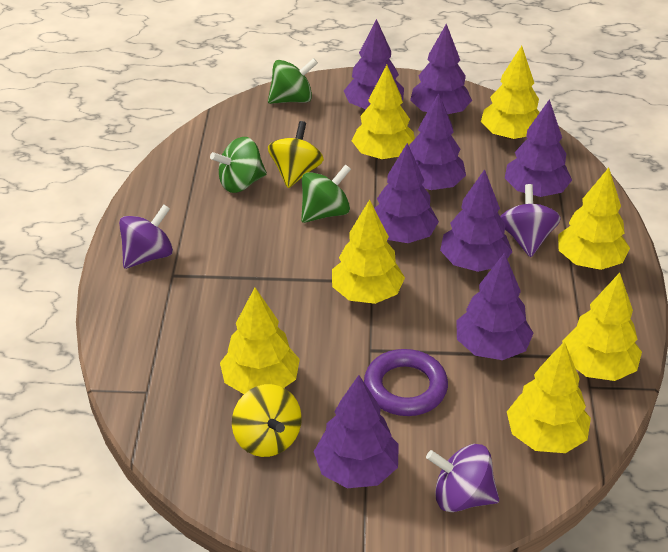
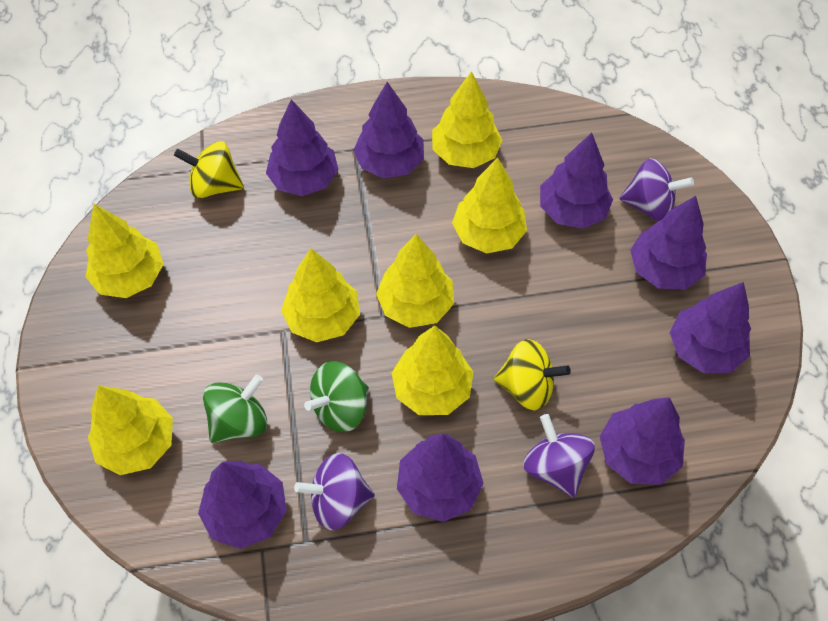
green spinning top: [210,137,267,193] [268,58,318,104] [301,164,351,223] = 3 -> [203,374,267,443] [304,361,369,432] = 2
purple ring: [364,349,448,416] = 1 -> none = 0

